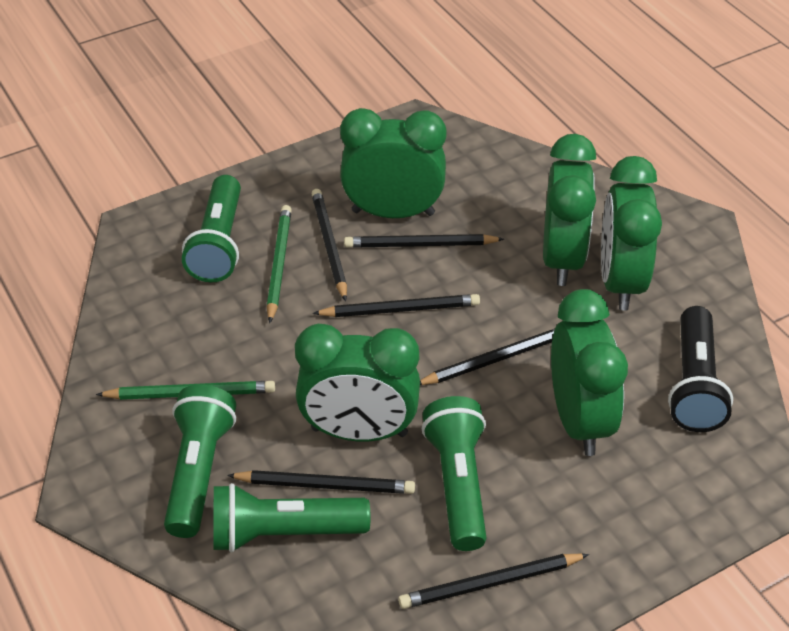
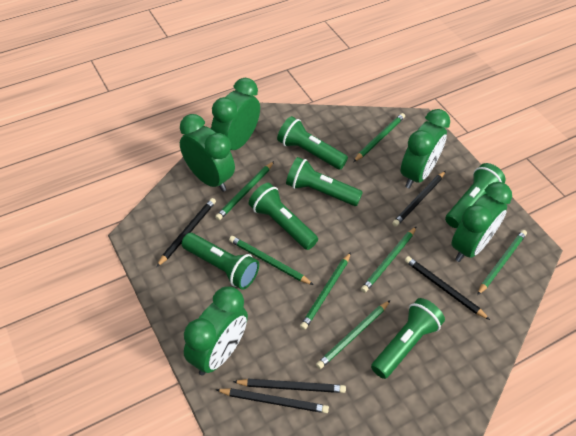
black flashlight: [668,306,733,432] = 1 -> none = 0
black pencil: [227,470,415,494] [311,189,347,301] [312,294,480,317] [344,234,504,248] [398,553,589,609] [420,329,555,385] = 6 -> [157,198,216,267] [215,388,329,413] [233,379,346,393] [392,171,446,227] [405,256,490,320] = 5
green flashlight: [164,385,236,538] [182,175,241,282] [213,483,370,553] [422,396,487,551] = 4 -> [182,233,259,290] [249,183,318,250] [277,116,348,170] [286,157,363,206] [371,298,445,379] [445,163,506,228] = 6
green pencil: [96,381,275,400] [267,205,292,323] = 2 -> [215,161,274,220] [229,236,314,285] [300,252,351,330] [316,300,390,369] [353,113,405,162] [361,226,417,293] [477,230,527,295] = 7

